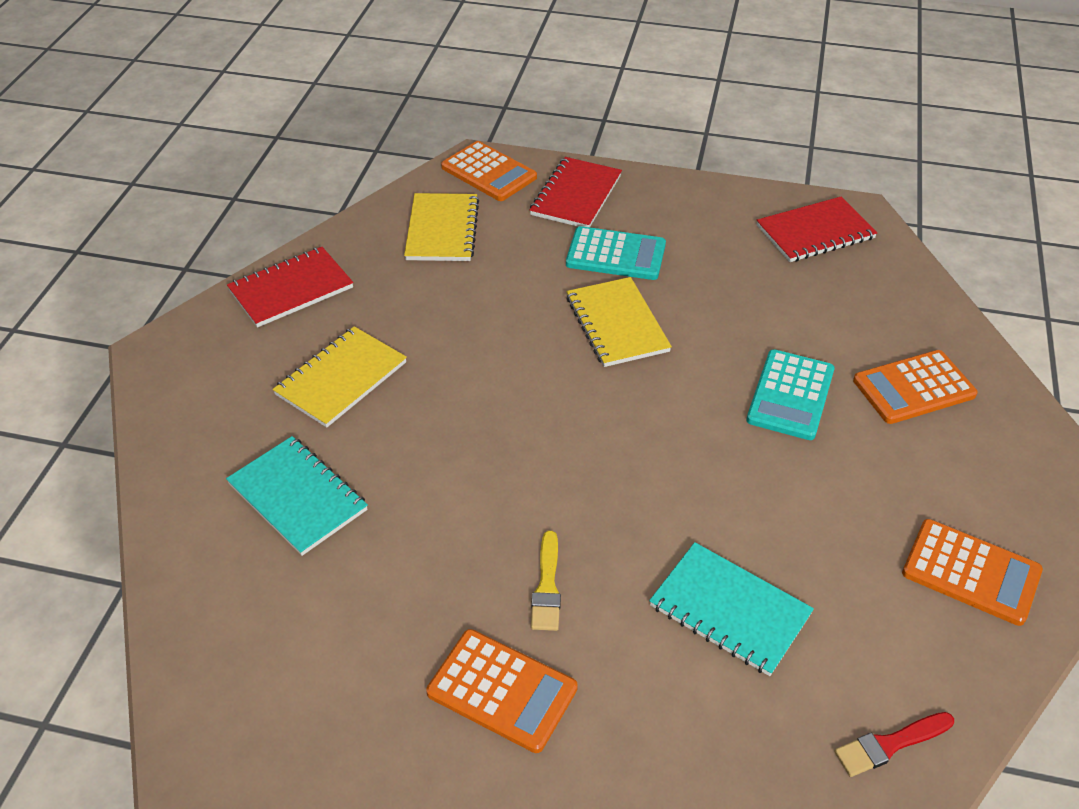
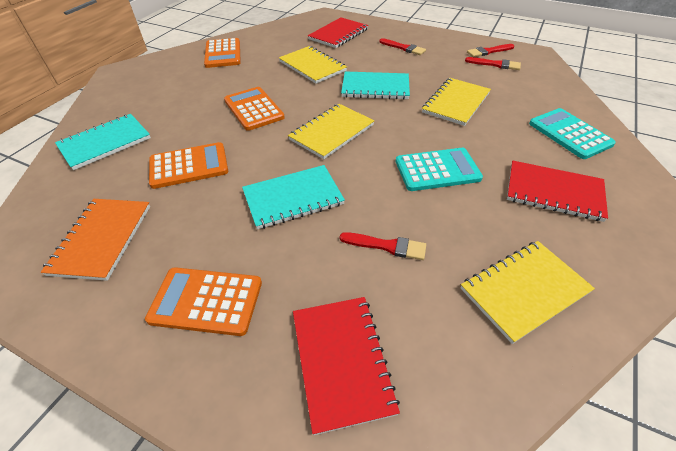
orange notebook: none = 0 -> [41,199,150,281] = 1
red brush: [834,712,954,777] = 1 -> [340,232,426,260] [379,38,426,55] [465,57,521,70] [467,44,514,57] = 4
turquoise notebook: [226,436,368,556] [649,542,814,676] = 2 -> [55,114,151,170] [242,165,345,229] [341,71,410,100] = 3
yellow brush: [531,531,561,631] = 1 -> none = 0
yellow notebook: [273,326,407,428] [404,193,479,261] [566,277,672,367] = 3 -> [279,46,347,84] [288,104,375,159] [422,78,491,126] [461,241,595,344] = 4

